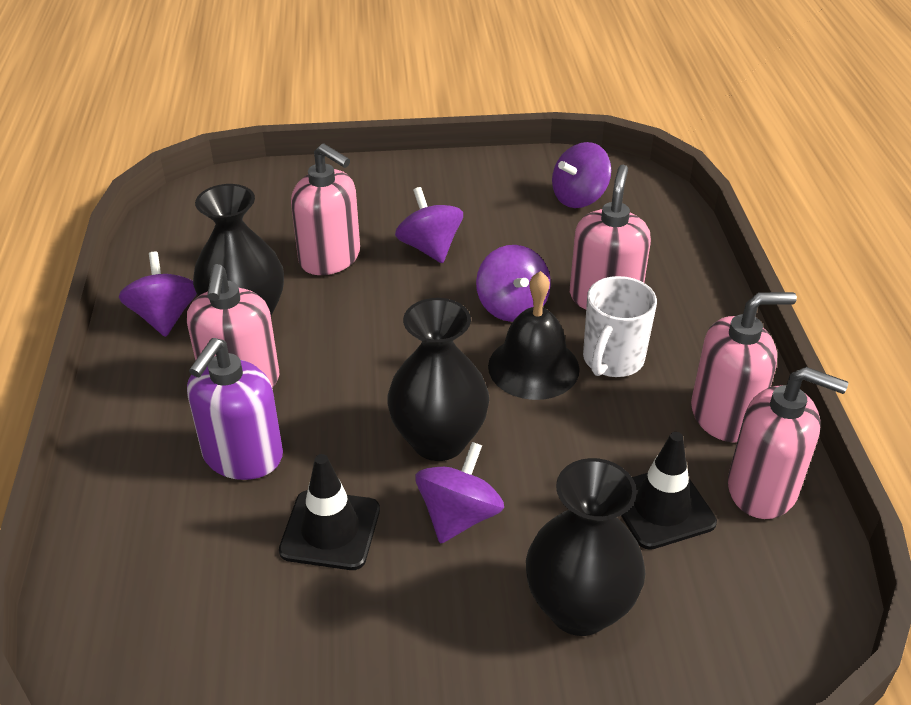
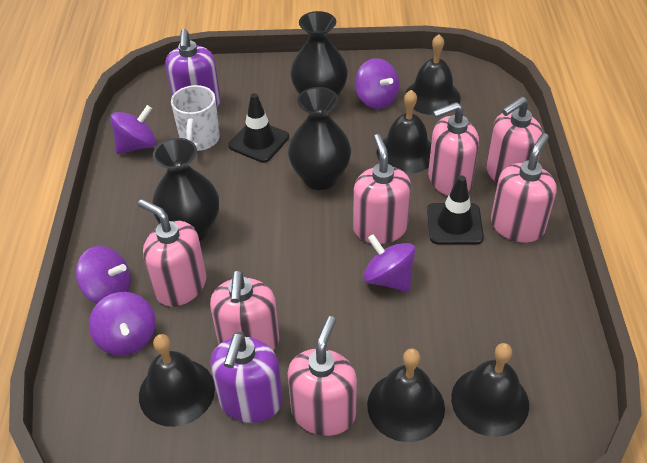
black bell: [488,271,580,400] = 1 -> [139,334,215,427] [367,348,445,442] [377,90,431,174] [405,34,461,115] [451,343,529,437] = 5
pink soap dispenser: [187,264,280,388] [291,144,360,275] [570,165,651,310] [691,292,797,442] [728,367,848,519] = 5 -> [138,199,207,306] [210,270,279,350] [287,316,357,436] [353,134,411,244] [428,102,479,196] [486,96,543,183] [491,133,557,243] = 7
purple soap dispenser: [187,338,283,480] = 1 -> [165,29,221,107] [210,332,283,423] = 2

